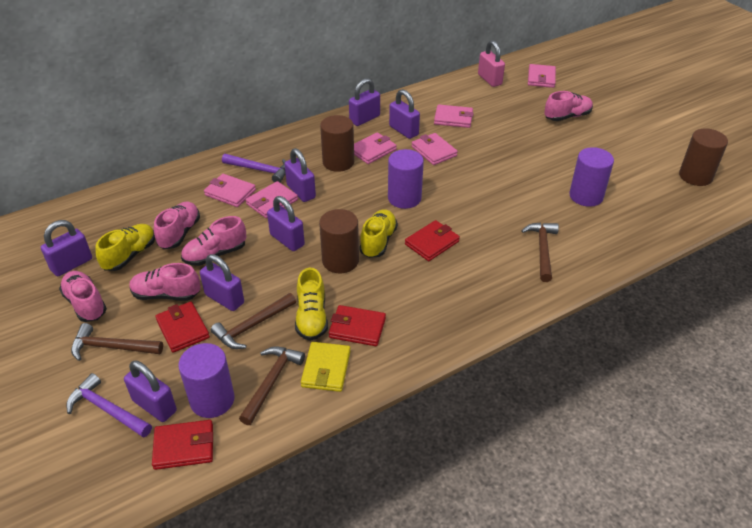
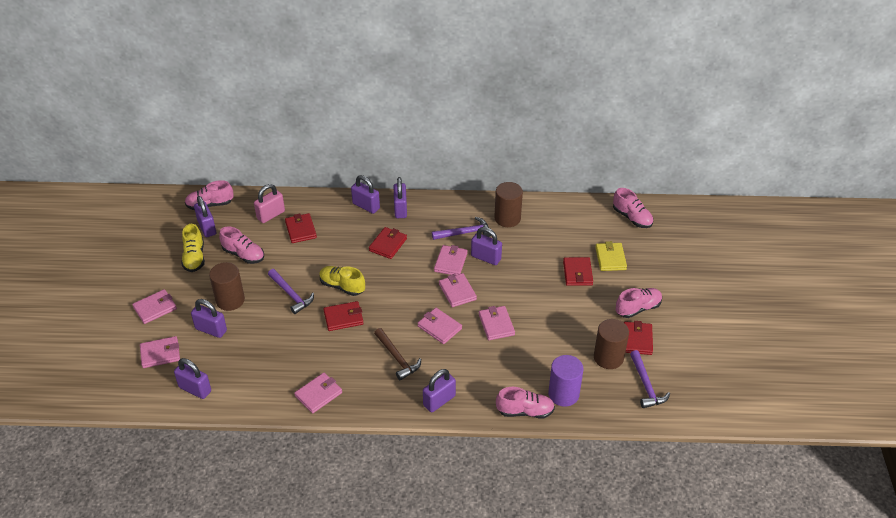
brown hammer: [71,323,163,361] [211,293,296,349] [239,346,305,425] [521,222,559,282] = 4 -> [374,328,421,381] = 1
pink wallet: [204,174,256,207] [246,181,298,218] [354,132,397,164] [412,133,458,165] [434,105,473,128] [528,64,556,88] = 6 -> [132,289,177,324] [140,336,180,368] [294,373,342,413] [418,308,462,344] [434,245,467,275] [439,273,477,307] [479,306,515,340] = 7
purple cylinder: [178,343,235,418] [388,149,424,209] [569,147,614,207] = 3 -> [548,355,584,407] = 1
purple hammer: [66,373,152,438] [222,154,286,183] = 2 -> [268,269,314,314] [432,217,491,240] [630,350,670,408] = 3
red wallet: [152,420,213,470] [155,302,210,353] [329,305,386,346] [405,220,460,261] = 4 -> [285,213,317,243] [323,301,364,331] [369,227,407,259] [563,257,593,286] [624,321,653,355] = 5
yellow shoe: [95,224,155,271] [295,268,328,341] [359,209,398,258] = 3 -> [181,224,205,272] [319,266,365,296] = 2

